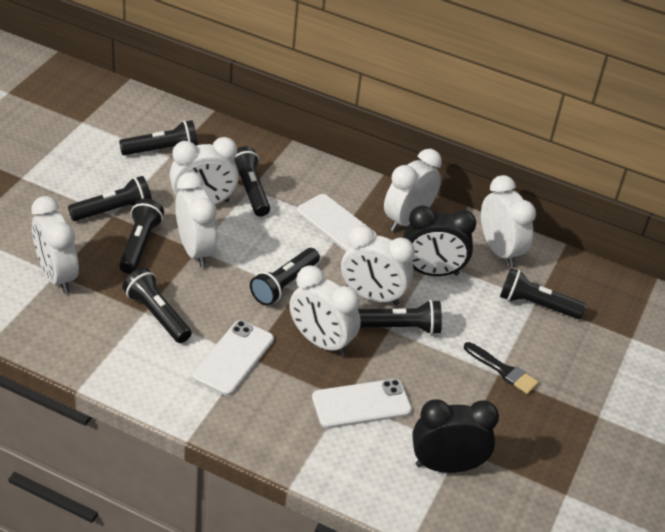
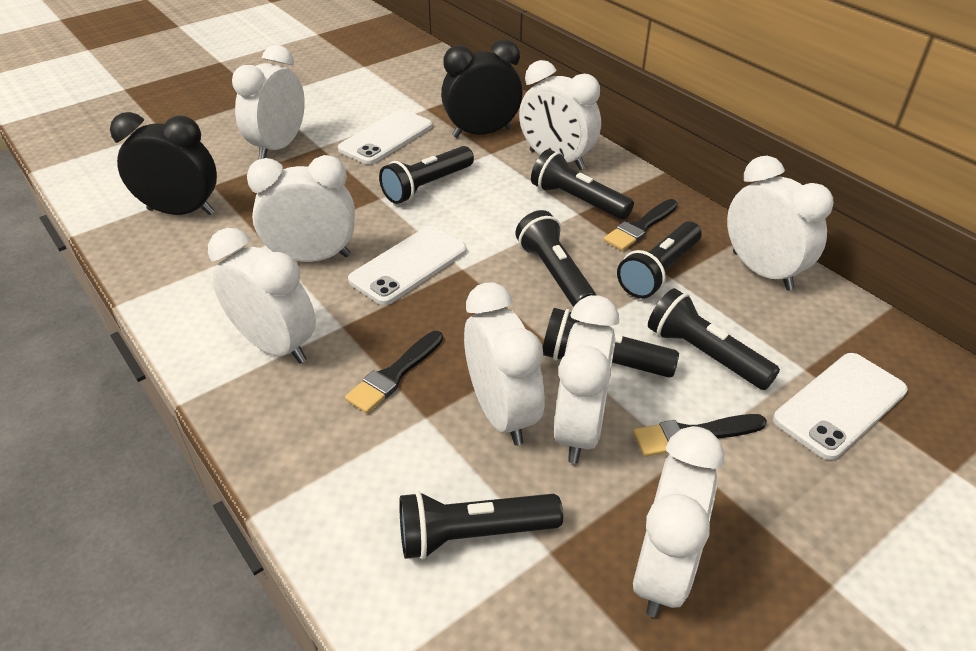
black brush: [464,342,539,394] = 1 -> [345,331,443,413] [604,199,678,251] [633,414,767,457] = 3
black flashlight: [68,176,152,221] [119,120,198,155] [119,198,164,274] [122,268,192,343] [234,147,270,217] [250,248,320,306] [358,300,442,335] [500,268,586,319] = 8 -> [379,146,474,204] [399,491,563,559] [515,210,596,307] [531,149,634,220] [543,308,679,378] [617,221,701,299] [648,288,780,390] = 7
white clock: [31,196,79,293] [170,137,239,205] [175,172,217,267] [290,265,361,356] [341,225,415,305] [384,149,442,232] [481,175,536,267] = 7 -> [208,228,316,363] [232,45,305,159] [247,155,355,262] [464,282,544,446] [519,60,601,170] [554,295,619,464] [633,426,725,617] [727,156,834,290] = 8

